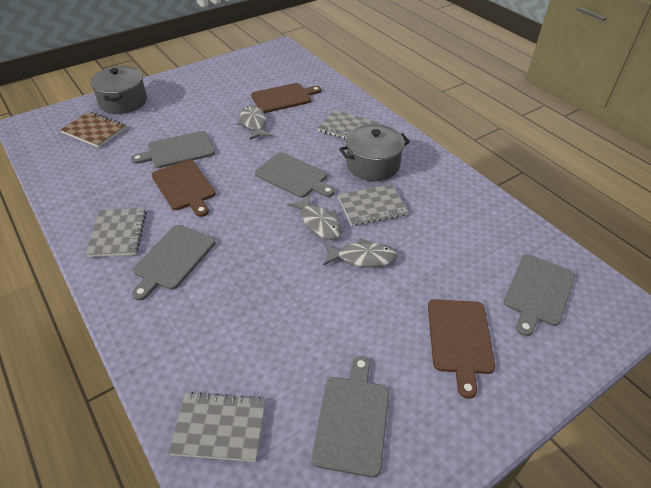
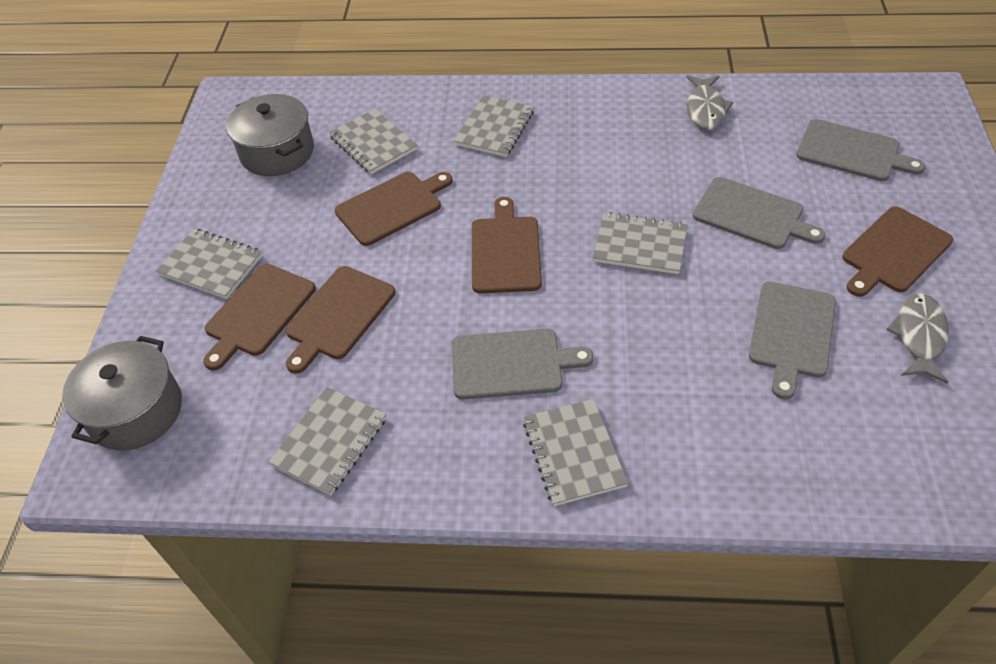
brown cutting board: [152,160,216,217] [251,83,322,113] [428,299,495,399] = 3 -> [203,264,316,371] [285,266,395,374] [335,172,452,246] [472,197,542,293] [842,206,953,297] = 5
brown notebook: [60,112,126,148] = 1 -> none = 0
grey cutting board: [131,131,215,168] [132,225,215,300] [255,152,335,198] [312,356,389,478] [504,254,575,336] = 5 -> [452,329,594,399] [693,177,826,249] [749,282,836,399] [796,119,926,181] = 4
grey fish: [237,105,272,140] [287,195,342,240] [323,238,397,268] = 3 -> [686,75,733,130] [887,293,949,384] = 2
grey notebook: [85,208,147,257] [168,392,266,462] [318,109,379,139] [338,184,408,226] = 4 -> [156,229,262,299] [268,387,386,496] [329,109,418,174] [454,95,534,157] [523,399,628,506] [592,212,688,274] = 6

